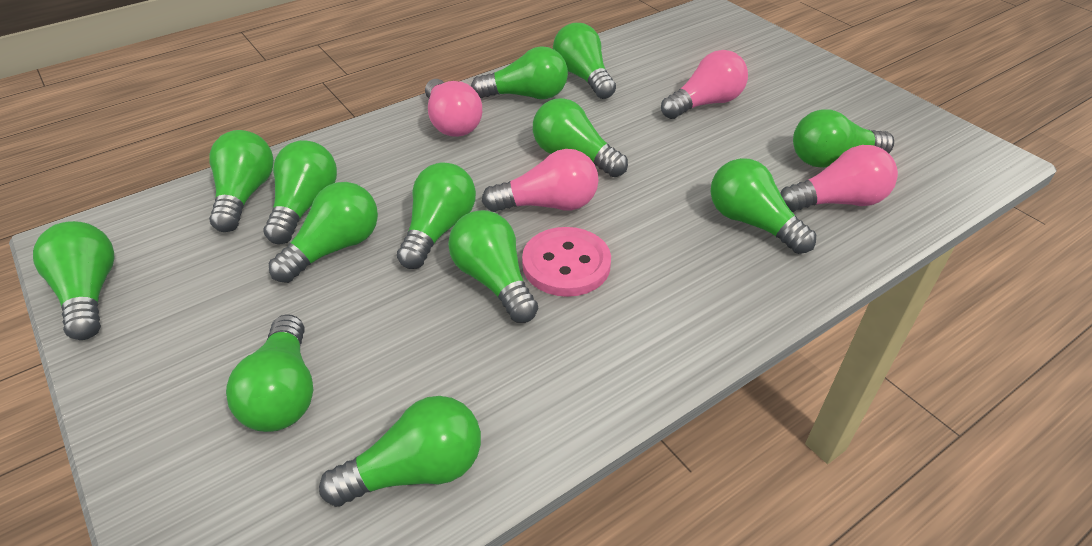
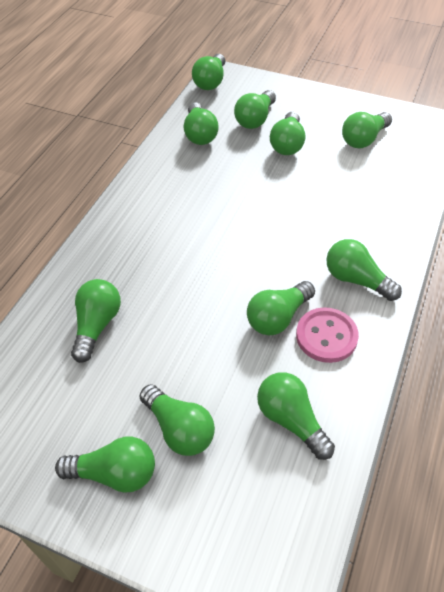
green light bulb: [33,221,114,340] [209,130,274,232] [226,314,313,432] [264,140,337,244] [269,182,378,283] [319,396,481,507] [397,162,476,269] [448,210,538,323] [471,46,568,99] [533,98,628,177] [553,23,616,99] [711,158,816,254] [793,109,894,168] = 13 -> [55,436,155,493] [71,279,121,363] [139,384,215,456] [184,102,219,145] [192,54,225,90] [234,90,276,129] [247,281,315,335] [257,372,335,460] [270,112,305,155] [327,239,402,301] [342,112,392,148] = 11
pink light bulb: [425,79,482,137] [482,149,599,212] [661,50,748,119] [780,145,898,212] = 4 -> none = 0

